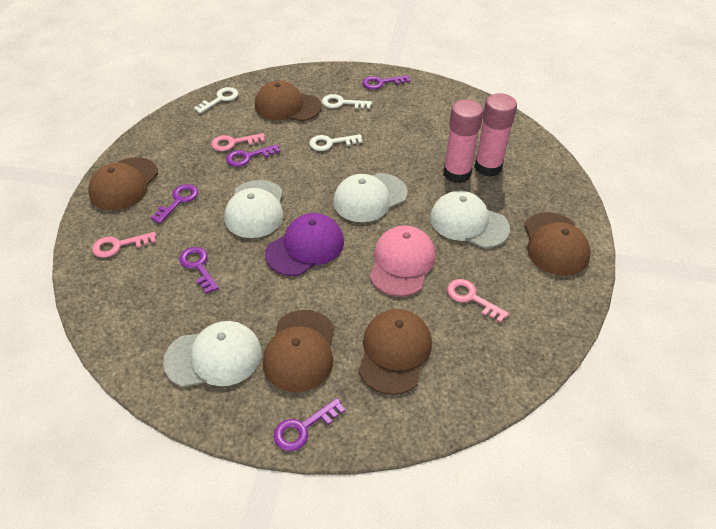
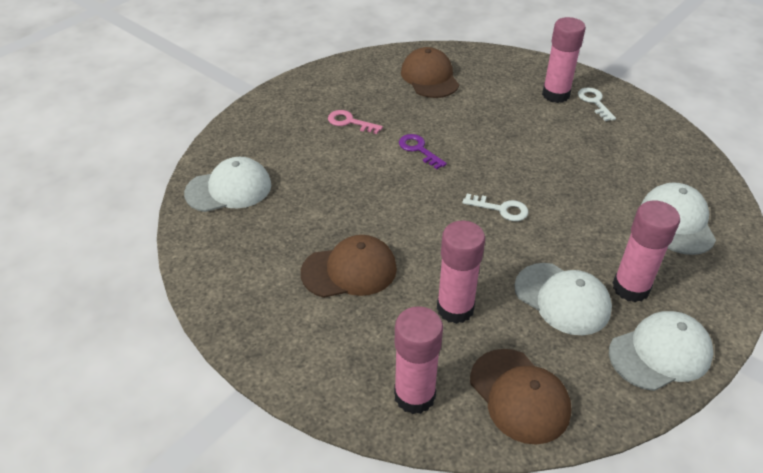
brown cap: [88,157,158,210] [255,81,322,121] [263,310,335,392] [358,309,432,395] [524,212,591,276] = 5 -> [301,235,397,298] [401,47,459,98] [470,349,572,445] = 3
pink cap: [369,225,436,297] = 1 -> none = 0
pink glue stick: [443,99,483,183] [474,93,517,177] = 2 -> [394,306,443,414] [437,221,485,324] [542,17,586,103] [613,201,680,302] = 4
pink key: [92,232,156,258] [211,133,265,151] [447,279,509,323] = 3 -> [328,110,383,134] = 1
purple cap: [265,213,344,276] = 1 -> none = 0
purple key: [151,184,198,224] [179,247,219,294] [226,144,280,167] [274,398,345,451] [362,75,410,90] = 5 -> [399,134,447,169] = 1
white key: [194,87,238,114] [309,134,363,151] [322,94,372,109] = 3 -> [462,194,528,221] [578,88,616,121] = 2

